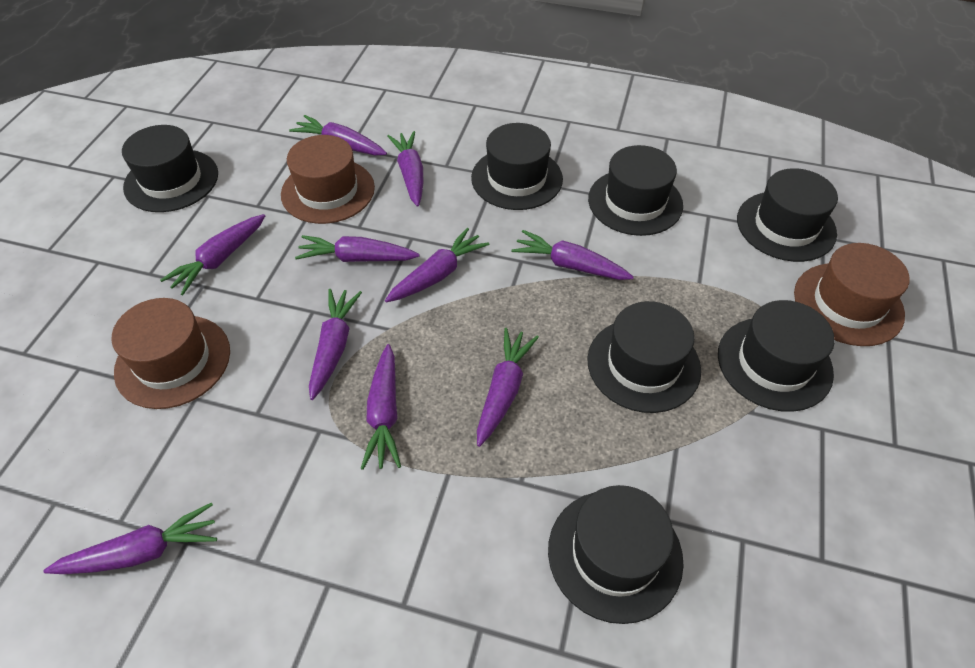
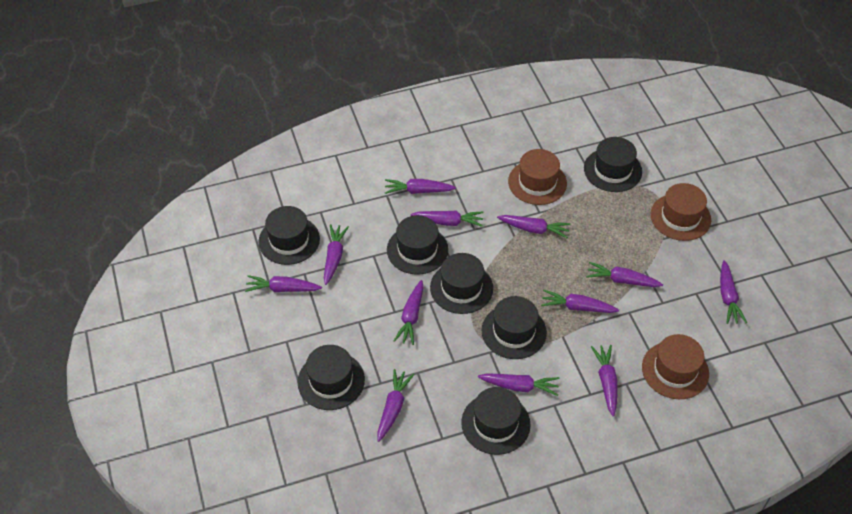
purple carrot: [43,503,217,574] [160,214,265,295] [289,115,387,155] [295,235,420,262] [309,289,362,400] [361,344,401,470] [385,228,490,302] [388,131,423,207] [477,328,539,447] [511,230,634,280] = 10 -> [245,275,322,292] [324,224,349,285] [377,369,414,442] [385,179,456,194] [394,280,424,345] [411,211,484,227] [478,373,559,396] [497,215,571,238] [541,290,619,313] [586,262,663,287] [591,345,618,416] [720,260,747,324] = 12

